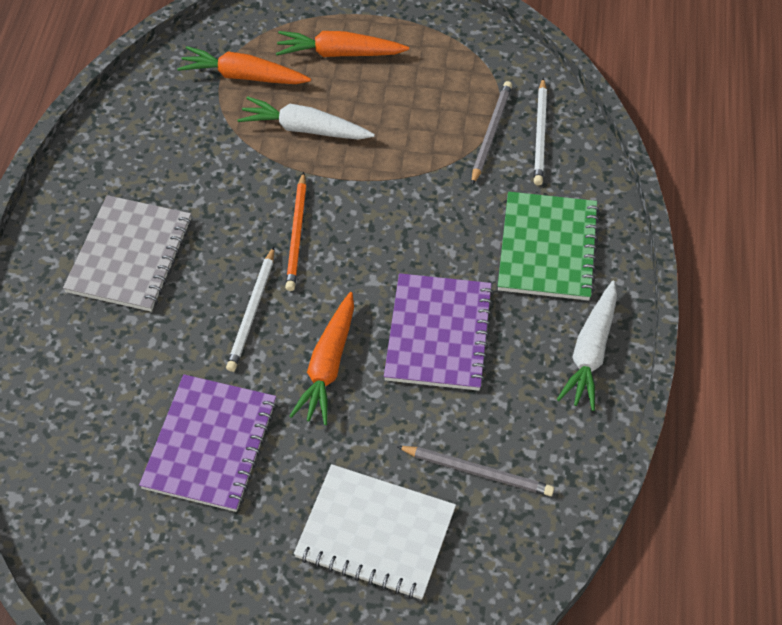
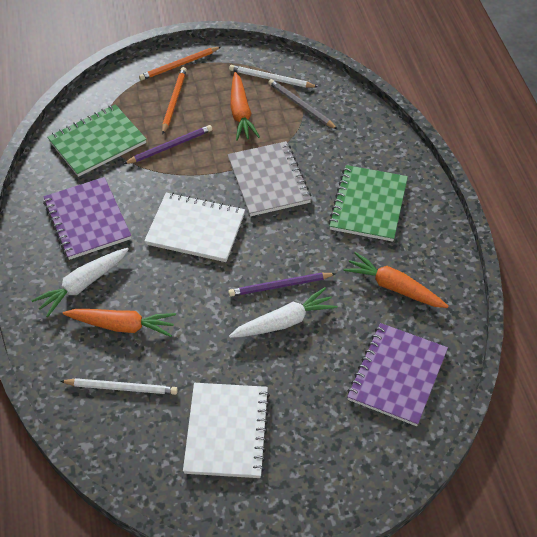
green notebook: [498,192,600,301] = 1 -> [47,104,147,177] [328,165,408,242] = 2
grey pencil: [396,446,554,496] [472,81,512,185] = 2 -> [268,79,337,129] = 1
orange pencil: [285,172,306,291] = 1 -> [139,47,221,81] [162,67,187,135] = 2
purple pencil: none = 0 -> [124,125,212,164] [228,272,336,297] = 2
white notebook: [294,464,456,600] = 1 -> [144,192,245,262] [183,383,270,478] = 2

